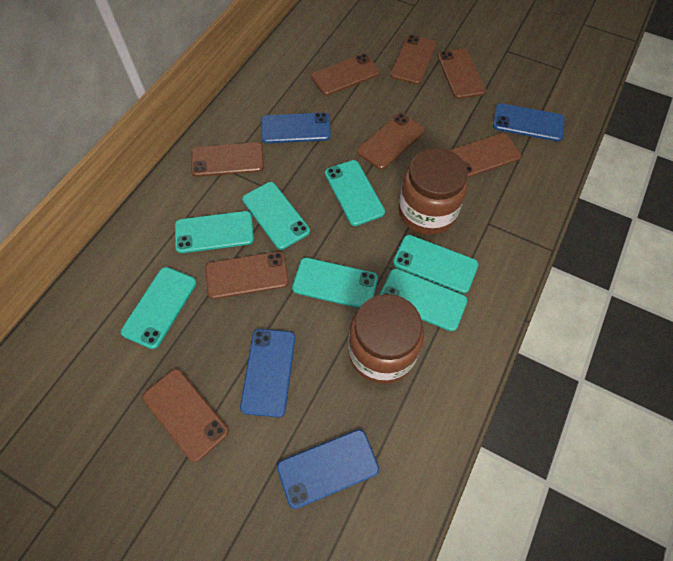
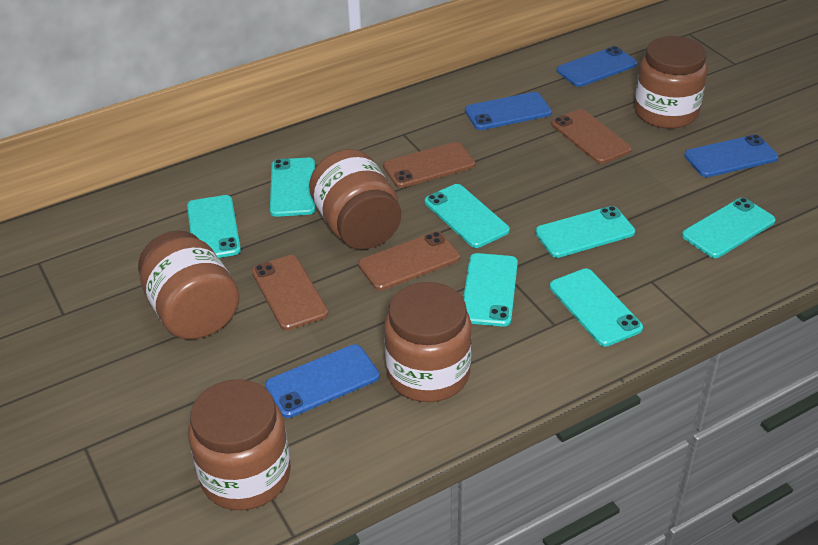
brown jar: [348,294,424,384] [399,148,468,235] = 2 -> [138,231,240,340] [188,379,291,510] [309,149,401,249] [384,282,472,402] [634,36,708,129] = 5
brown phone: [142,369,229,462] [191,142,264,177] [205,251,289,299] [311,54,380,96] [357,113,425,170] [390,35,437,85] [438,48,486,99] [449,133,521,178] = 8 -> [252,255,328,330] [358,232,460,291] [383,142,475,188] [551,109,632,164] = 4

